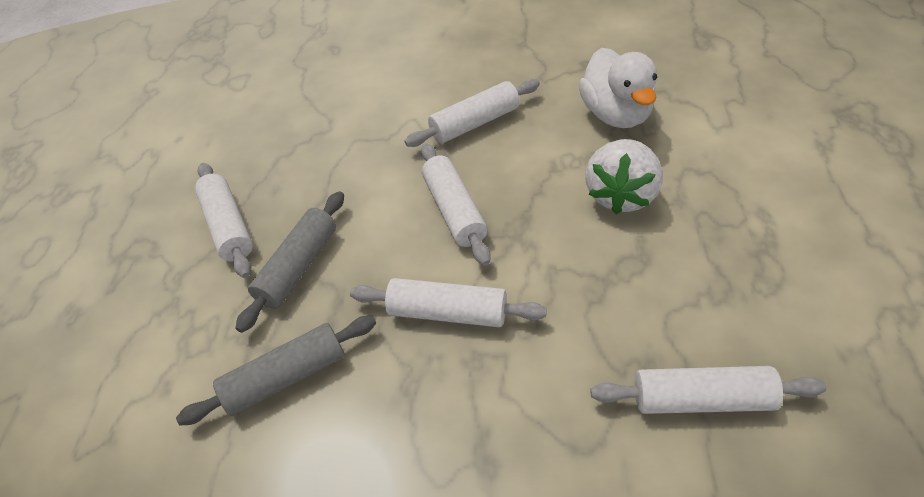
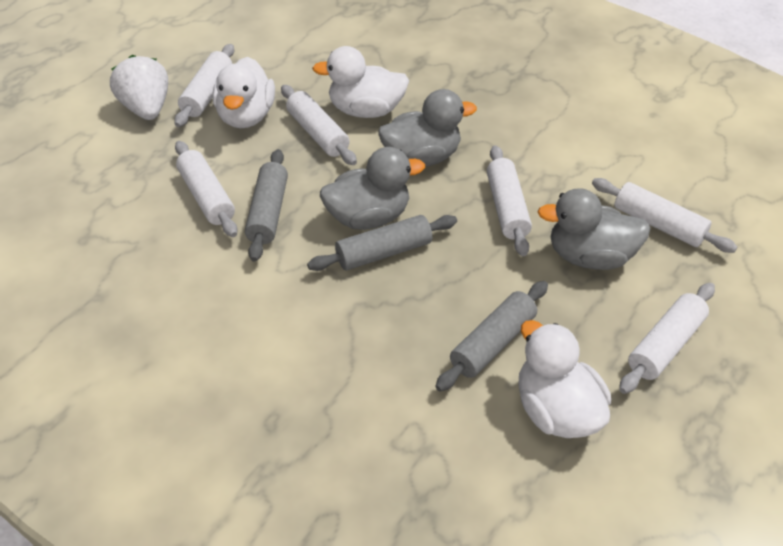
grey duck: none = 0 -> [320,147,425,230] [378,89,477,167] [538,188,651,270] = 3
grey rolling pin: [176,316,376,425] [235,191,344,333] = 2 -> [245,149,288,262] [307,215,457,271] [435,281,548,392] = 3
white duck: [579,48,657,128] = 1 -> [212,57,275,128] [312,46,409,118] [518,320,611,438] = 3
white rolling pin: [195,163,253,278] [350,278,547,327] [405,79,540,147] [421,143,491,266] [591,366,827,414] = 5 -> [174,44,234,127] [175,141,238,237] [281,85,357,165] [487,145,532,256] [592,178,737,253] [619,283,715,394] = 6

